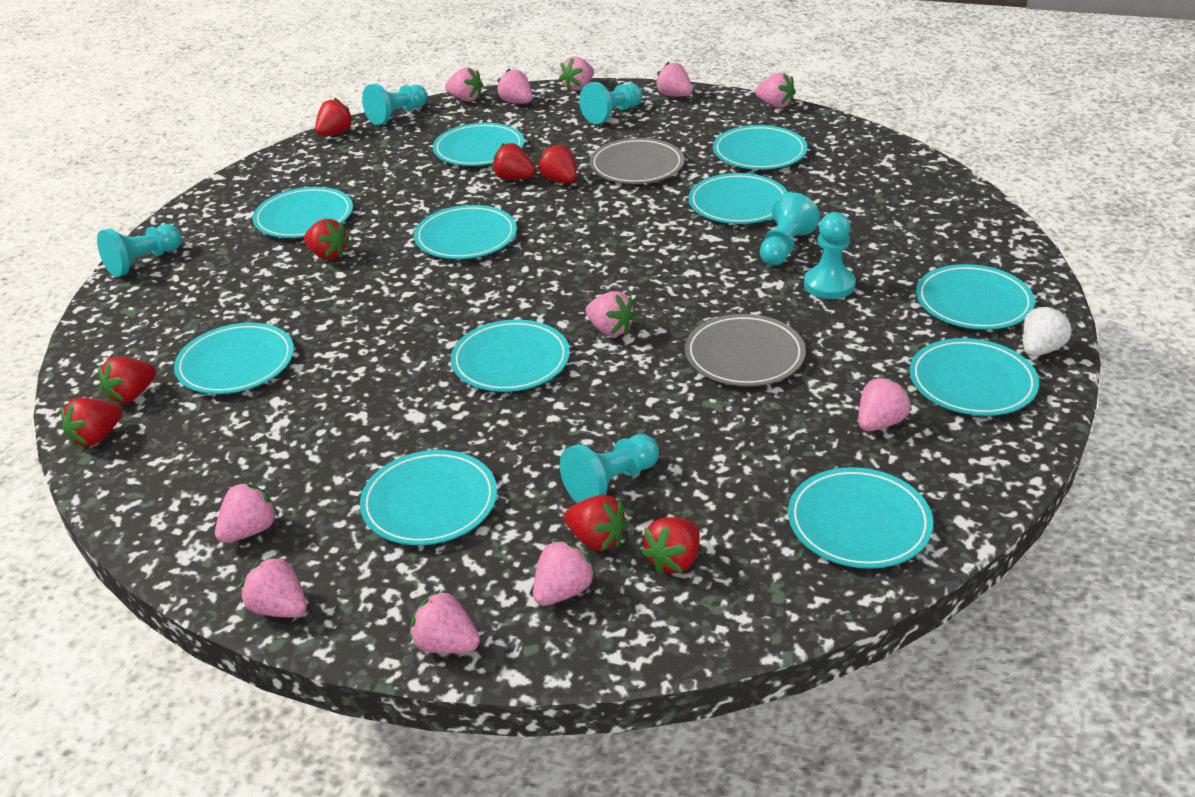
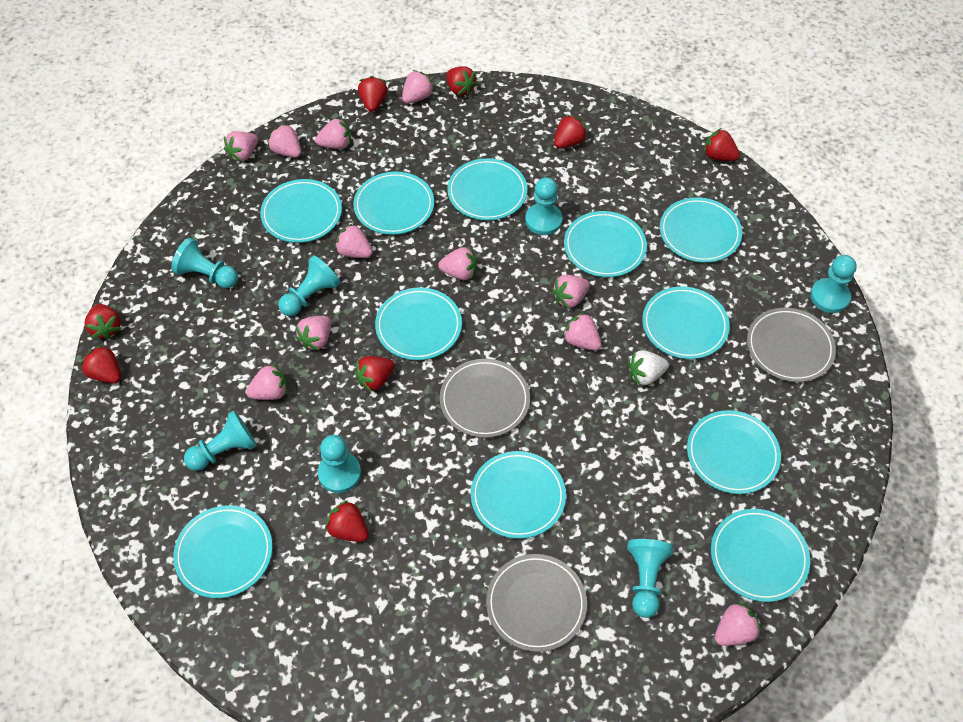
grey plate: [590,138,684,184] [685,314,806,386] = 2 -> [440,359,530,438] [486,554,587,652] [747,308,836,382] = 3
turquoise pawn: [97,224,182,277] [362,84,428,125] [560,434,659,503] [579,82,643,124] [760,192,820,266] [804,212,856,299] = 6 -> [171,238,238,288] [184,410,257,471] [278,256,340,316] [318,435,361,493] [525,177,563,235] [627,539,673,618] [810,255,857,313] = 7

